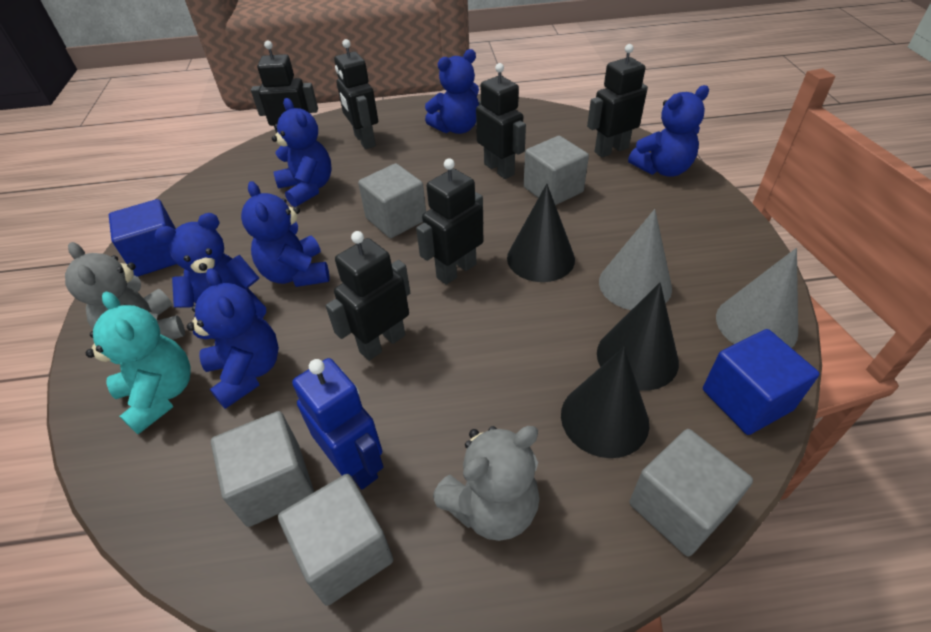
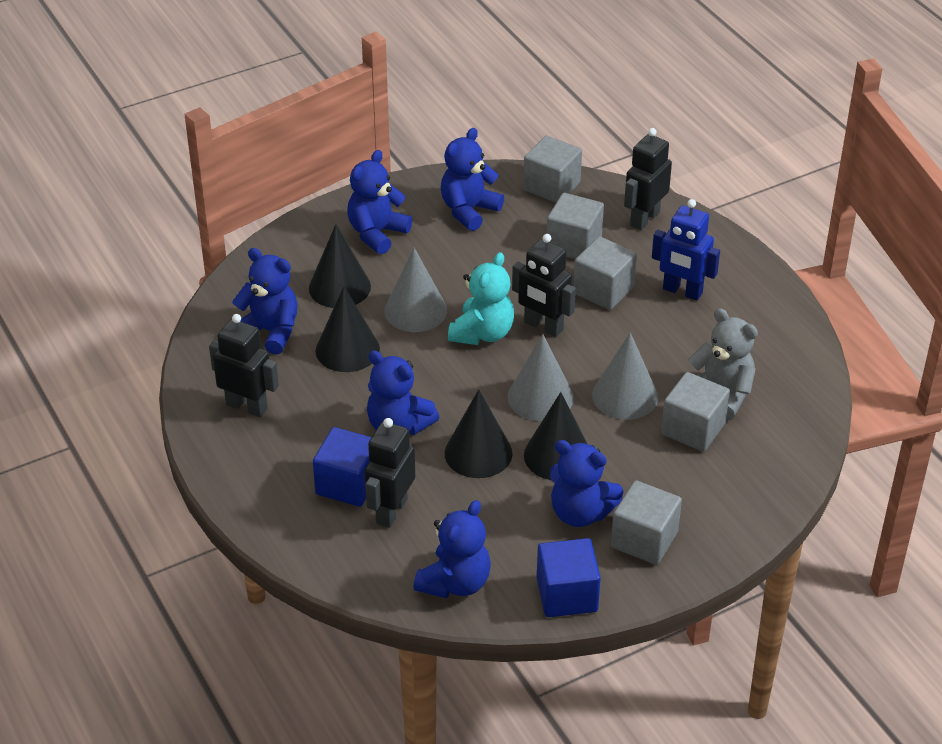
black cone: [507,184,575,282] [561,347,649,458] [597,283,679,390] = 3 -> [309,224,371,308] [315,286,380,372] [445,389,513,478] [524,392,587,480] = 4
black robot: [251,41,318,133] [326,231,410,361] [334,39,378,149] [416,158,484,285] [476,63,526,179] [587,44,648,157] = 6 -> [209,314,279,417] [365,418,415,528] [512,234,576,337] [624,128,672,230] = 4
grey cone: [599,209,672,310] [716,248,798,348] = 2 -> [384,248,447,332] [508,334,574,421] [592,332,658,420] = 3
grey teddy bear: [65,242,185,340] [433,426,540,541] = 2 -> [688,308,758,420] = 1

